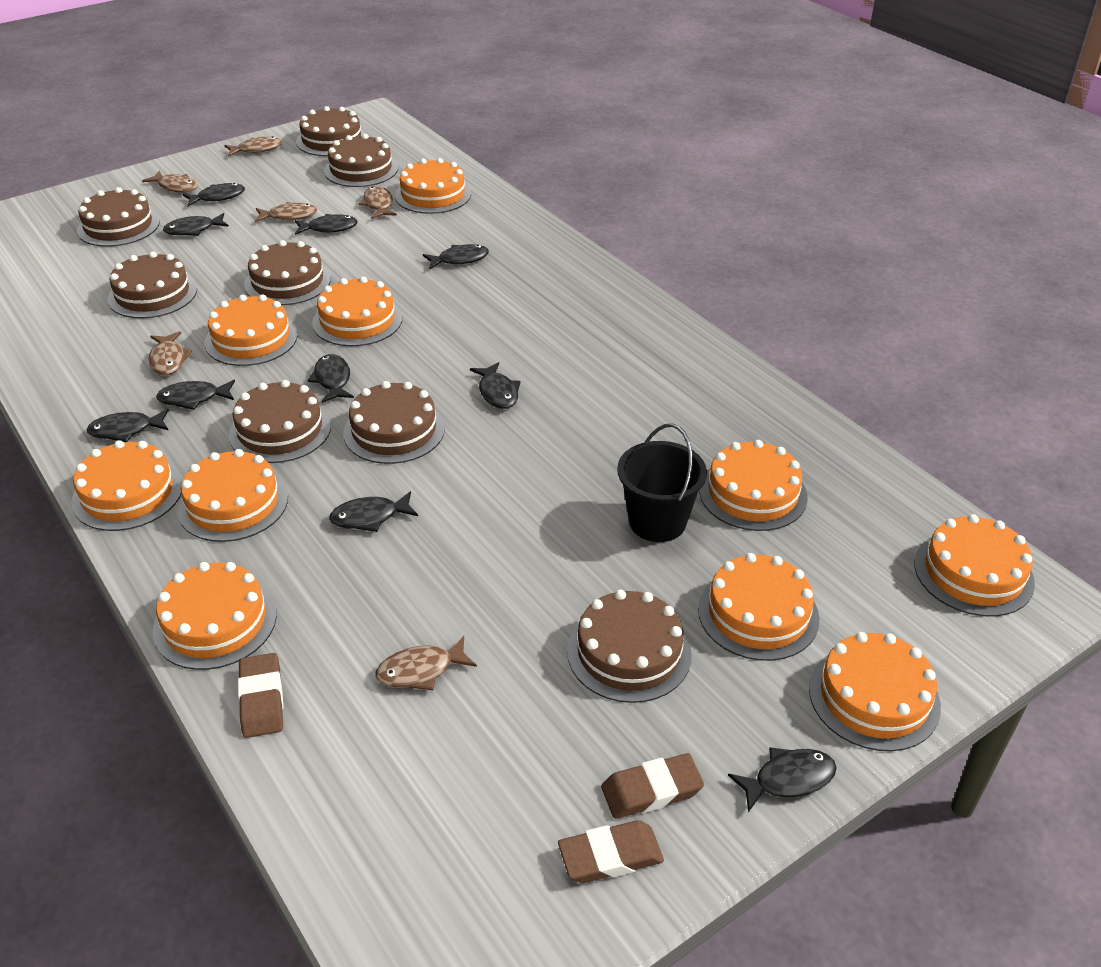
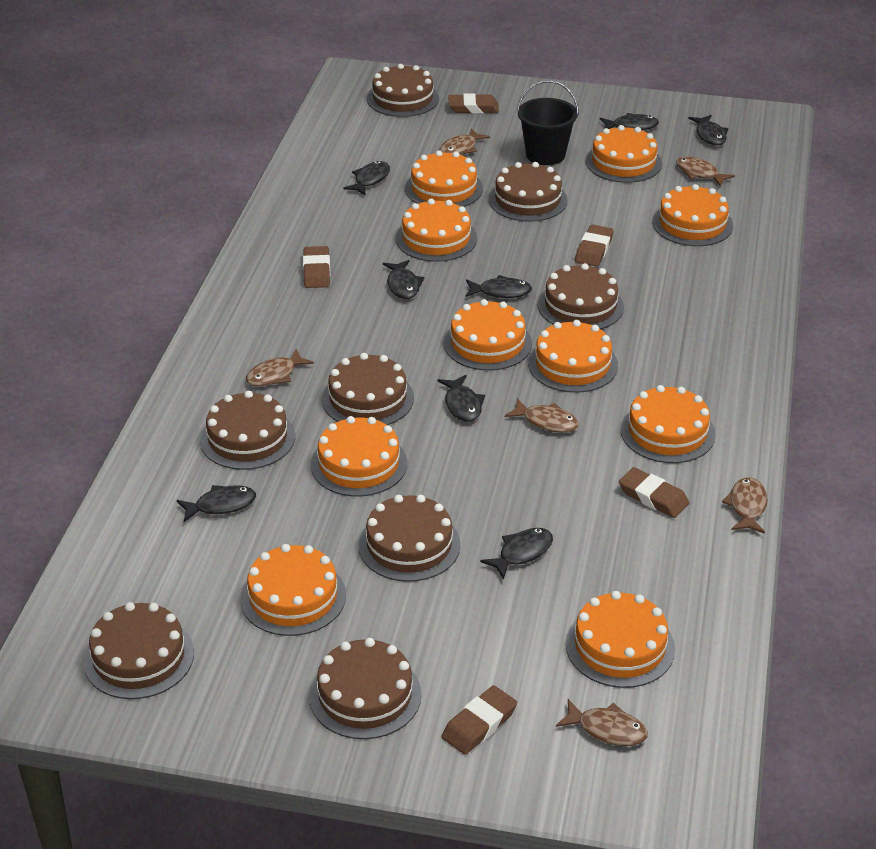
black fish: [87,409,169,442] [156,380,235,410] [163,213,229,236] [183,183,245,206] [295,214,358,235] [307,354,354,403] [329,491,418,532] [423,244,489,270] [470,362,521,409] [728,747,837,813] = 10 -> [177,485,256,522] [343,161,390,196] [383,260,424,299] [438,375,485,422] [465,275,532,298] [480,528,553,580] [600,113,659,130] [688,115,728,145] = 8
brown eraser: [238,653,283,738] [558,820,664,883] [601,753,704,819] = 3 -> [303,246,330,288] [442,685,517,754] [448,93,499,114] [575,225,613,267] [619,467,689,518] = 5

